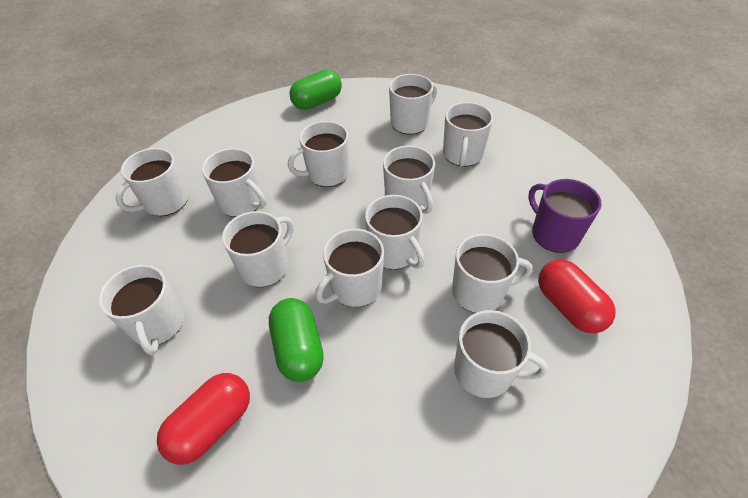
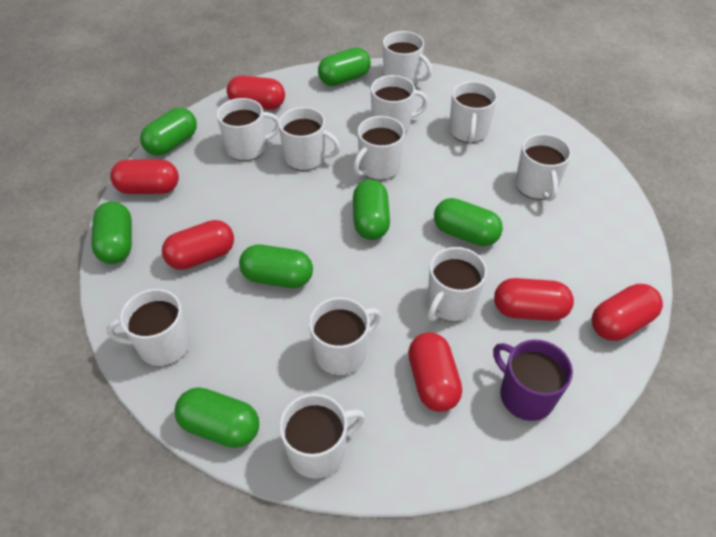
green capsule: [269,298,324,382] [289,70,342,110] = 2 -> [91,202,132,264] [140,108,197,156] [174,387,259,448] [239,245,313,288] [318,47,371,86] [353,180,390,240] [434,198,503,246] = 7
red capsule: [157,373,250,465] [538,260,615,333] = 2 -> [110,159,179,194] [162,220,234,270] [227,75,285,110] [408,332,462,412] [494,278,574,321] [592,284,663,341] = 6
white mug: [99,265,184,355] [116,148,188,216] [202,148,266,217] [222,211,294,287] [288,121,349,187] [315,229,384,307] [365,195,425,270] [383,146,435,214] [389,74,437,135] [443,102,493,167] [452,234,533,313] [454,310,548,398] = 12 -> [107,289,190,366] [217,98,279,161] [278,107,340,171] [279,393,365,479] [309,297,381,375] [353,116,405,180] [371,75,428,132] [383,31,432,85] [427,247,487,322] [449,81,497,143] [515,134,572,201] = 11

